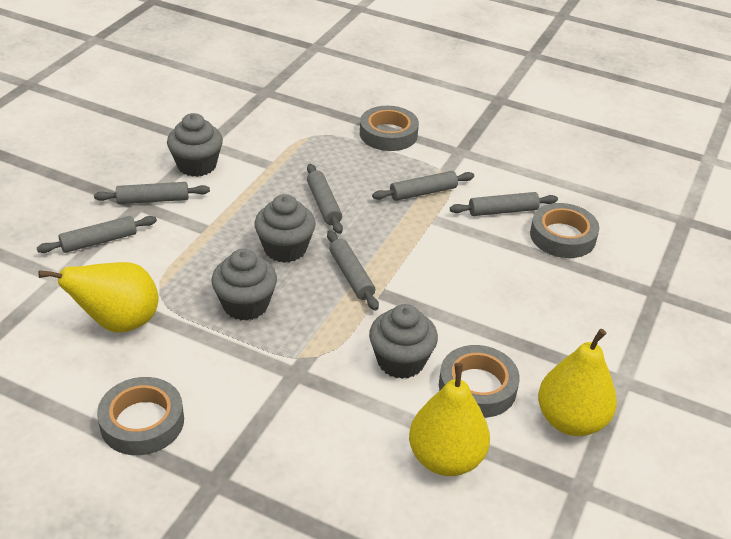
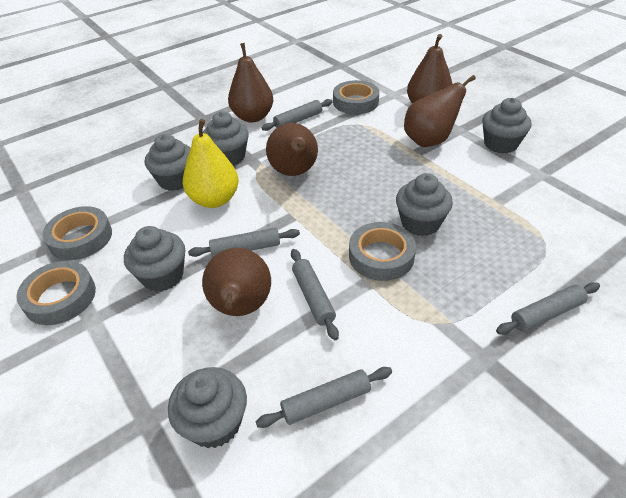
brown pear: none = 0 -> [202,248,271,316] [228,43,274,122] [266,123,318,176] [404,75,476,147] [407,34,453,103] = 5
grey cupcake: [167,113,223,177] [211,249,277,321] [254,194,316,263] [369,304,438,379] = 4 -> [124,226,185,292] [145,134,191,191] [168,367,247,448] [203,111,249,165] [396,173,453,236] [482,98,532,154] = 6
grey rolling pin: [37,216,157,253] [94,182,210,204] [307,164,343,234] [327,230,379,311] [372,171,474,201] [450,192,558,216] = 6 -> [188,228,300,257] [256,367,392,428] [262,99,333,131] [291,249,339,340] [496,282,600,335] = 5
yellow pear: [39,262,159,333] [409,363,490,476] [538,329,617,436] = 3 -> [183,119,239,208] = 1

